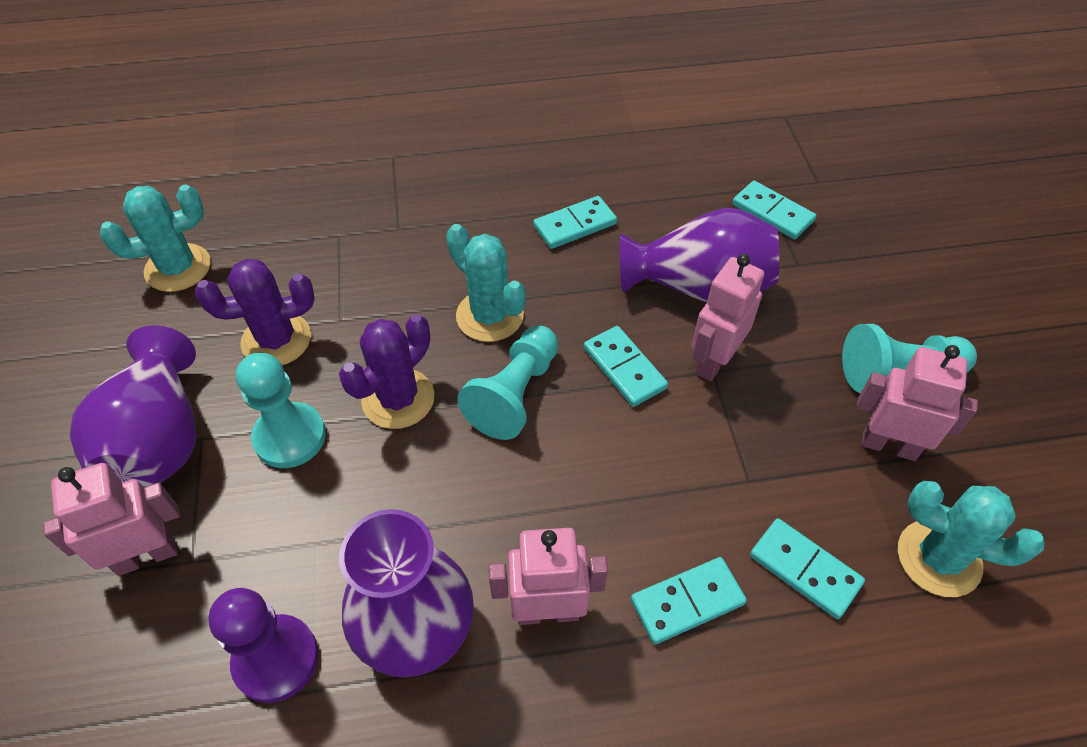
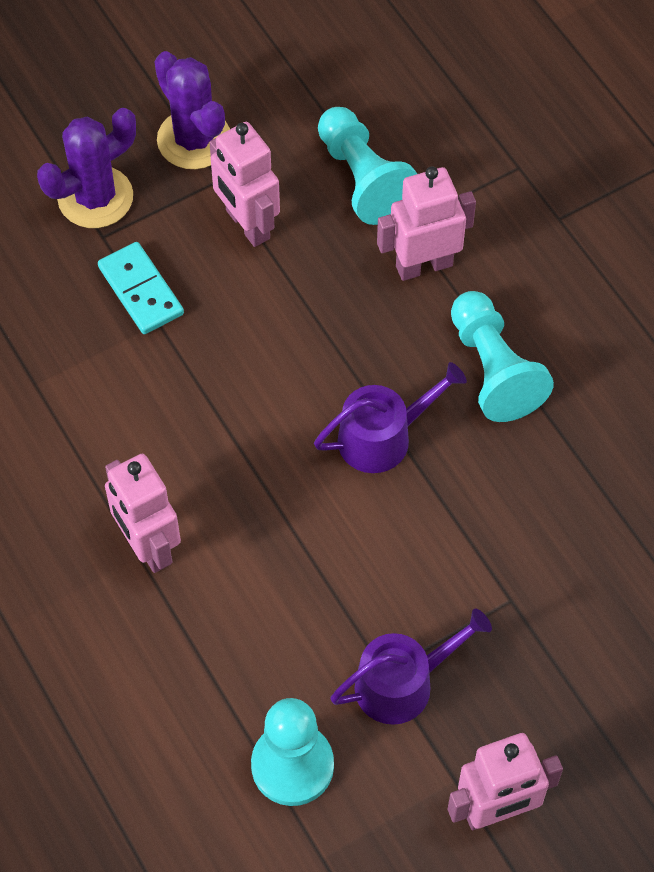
purple pawn: [209,588,318,703] = 1 -> none = 0
purple vase: [70,325,197,488] [339,509,474,678] [619,208,779,302] = 3 -> none = 0
purple watering can: none = 0 -> [314,362,467,473] [330,608,492,725] = 2
turquoise cactus: [100,184,211,292] [446,224,526,342] [898,481,1045,597] = 3 -> none = 0
turquoise domino: [533,196,617,249] [584,326,668,407] [631,557,747,644] [732,181,816,239] [750,518,865,619] = 5 -> [98,242,184,334] = 1

